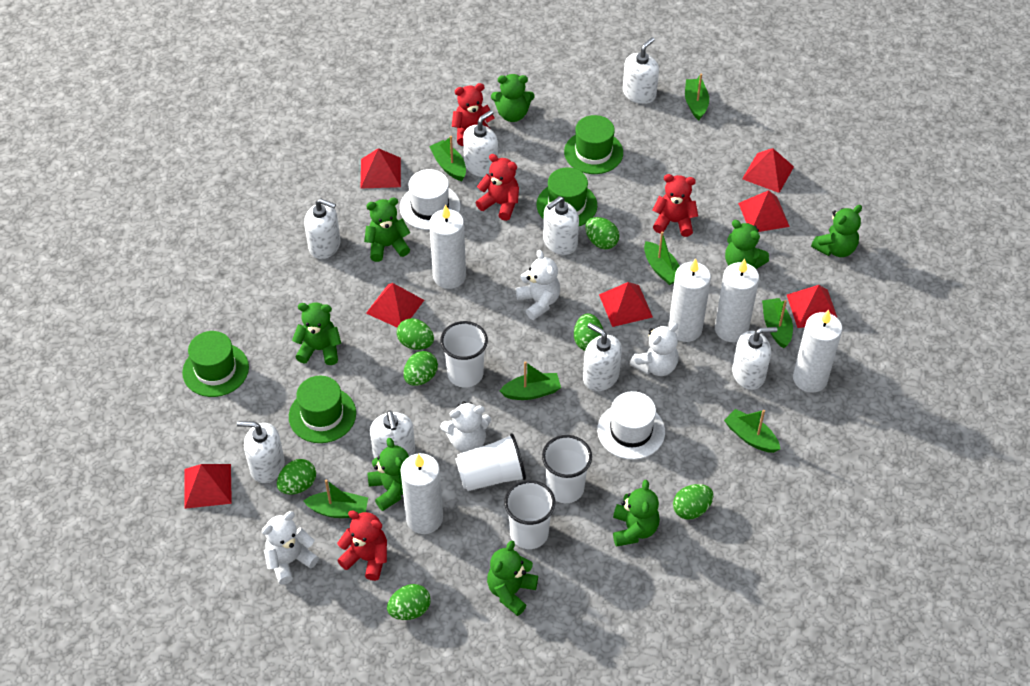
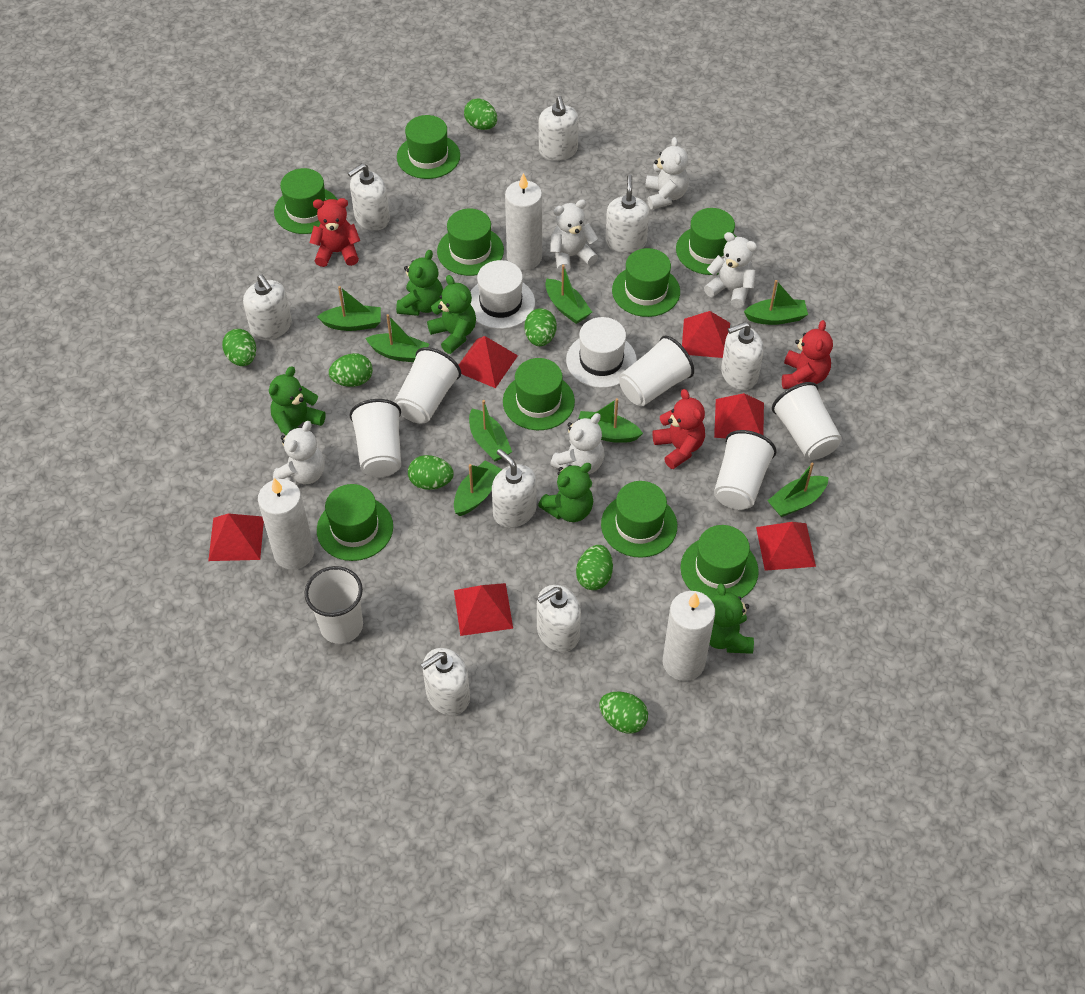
green boat: [303,479,368,518] [429,136,466,181] [500,361,561,400] [644,231,680,285] [685,73,709,120] [724,409,780,453] [762,298,793,348] = 7 -> [317,286,381,331] [365,314,429,362] [454,460,502,516] [469,400,512,461] [545,265,592,324] [578,398,643,443] [744,280,808,325] [767,462,829,517] = 8
green hat: [182,331,249,397] [289,376,356,443] [537,167,597,226] [564,115,623,174] = 4 -> [274,168,338,234] [317,484,393,561] [397,115,460,179] [437,209,504,276] [503,358,575,430] [601,481,677,558] [612,248,680,317] [676,208,736,275] [680,525,759,599] = 9
green teddy bear: [292,302,341,365] [364,197,410,262] [368,438,409,511] [487,540,538,616] [491,74,535,122] [613,480,660,547] [725,220,769,269] [811,205,862,257] = 8 -> [269,366,326,435] [396,250,443,316] [427,275,476,354] [538,463,593,522] [709,583,754,654] = 5
red pyramid: [184,464,232,509] [360,148,401,189] [366,283,424,328] [599,282,653,327] [738,190,790,232] [742,148,794,193] [787,285,837,328] = 7 -> [208,513,264,561] [454,583,513,636] [459,336,518,388] [682,311,730,358] [714,393,764,438] [756,522,816,571] = 6
red teddy bear: [337,510,387,581] [452,83,494,146] [476,154,519,221] [652,174,698,237] = 4 -> [309,198,360,267] [652,389,705,469] [782,320,833,389] = 3
white candle: [400,453,443,534] [429,205,466,289] [668,258,711,342] [715,259,759,342] [793,310,842,393] = 5 -> [258,478,314,570] [505,173,542,270] [663,591,715,681] = 3
white cup: [440,321,488,388] [455,433,526,491] [504,480,555,549] [542,435,592,503] = 4 -> [304,566,363,644] [349,399,401,477] [394,347,461,423] [619,335,694,406] [714,430,777,510] [772,382,842,460] = 6
white teddy bear: [262,511,319,585] [440,401,491,453] [516,250,560,320] [630,323,679,376] = 4 -> [273,421,325,486] [550,199,598,273] [550,413,604,474] [645,137,689,209] [704,232,757,308] = 5

